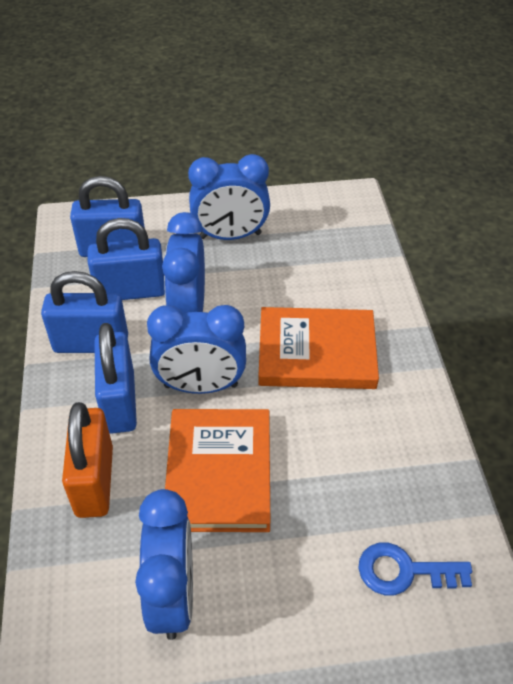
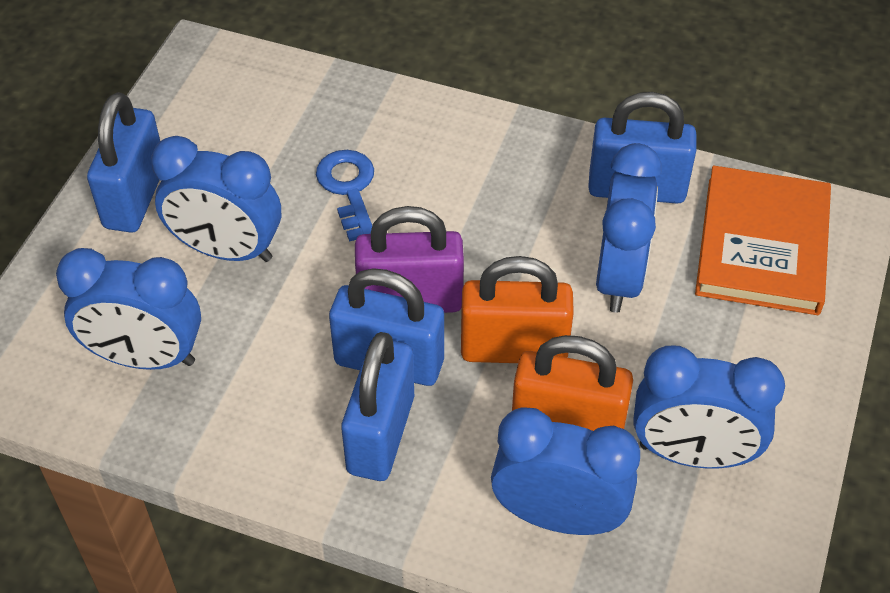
blue clock: [135,489,193,640] [147,305,246,394] [162,212,205,313] [188,154,270,240] = 4 -> [56,248,201,370] [151,136,281,262] [491,408,640,535] [596,143,662,313] [633,346,785,468] = 5
orange book: [165,409,270,532] [258,307,379,389] = 2 -> [695,166,831,315] = 1
orange padlock: [62,402,113,518] = 1 -> [461,256,574,363] [512,335,633,431] = 2
purple padlock: none = 0 -> [355,206,464,313] = 1

